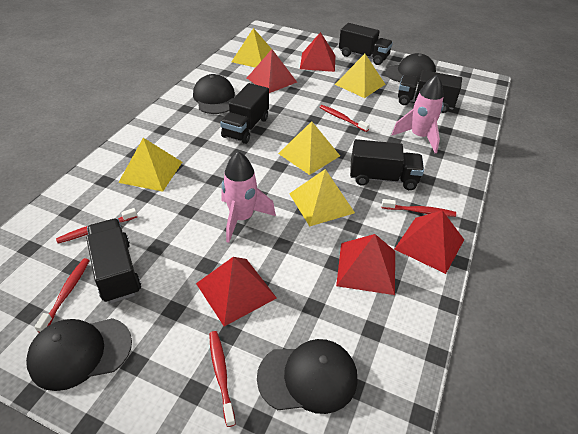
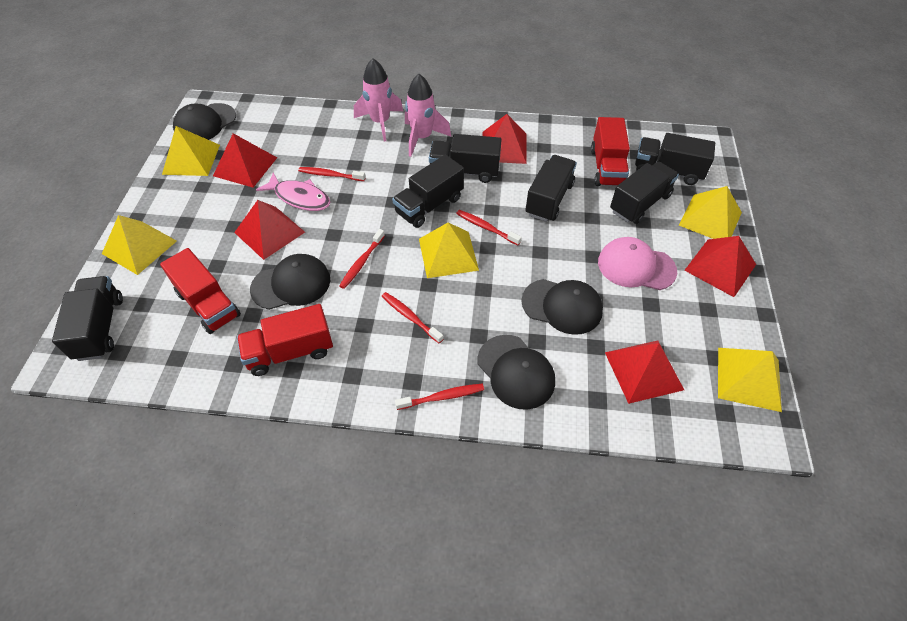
black truck: [86,219,141,303] [220,83,269,144] [339,23,393,65] [350,139,424,190] [398,70,462,113] = 5 -> [52,276,123,361] [392,155,464,228] [429,134,502,183] [525,155,577,222] [610,161,679,224] [635,133,715,185] = 6
pink cap: none = 0 -> [598,237,677,290] = 1
pink fish: none = 0 -> [256,173,330,211] = 1
red truck: none = 0 -> [160,248,241,334] [237,304,333,376] [591,117,630,186] = 3

